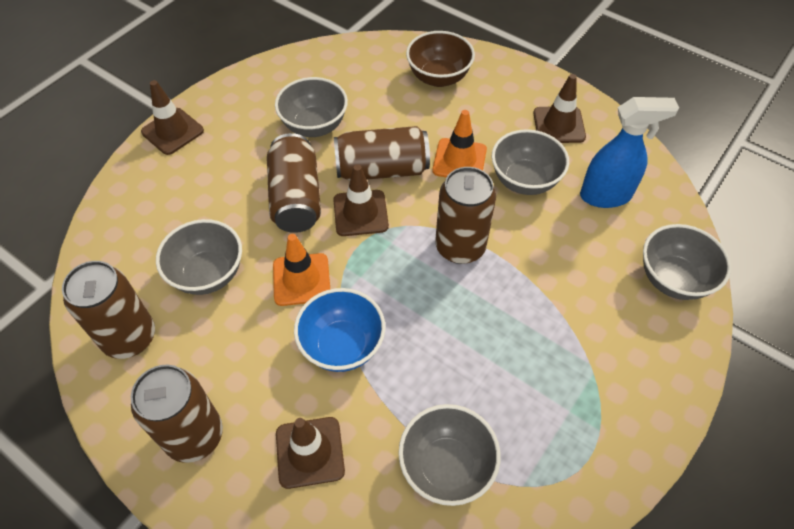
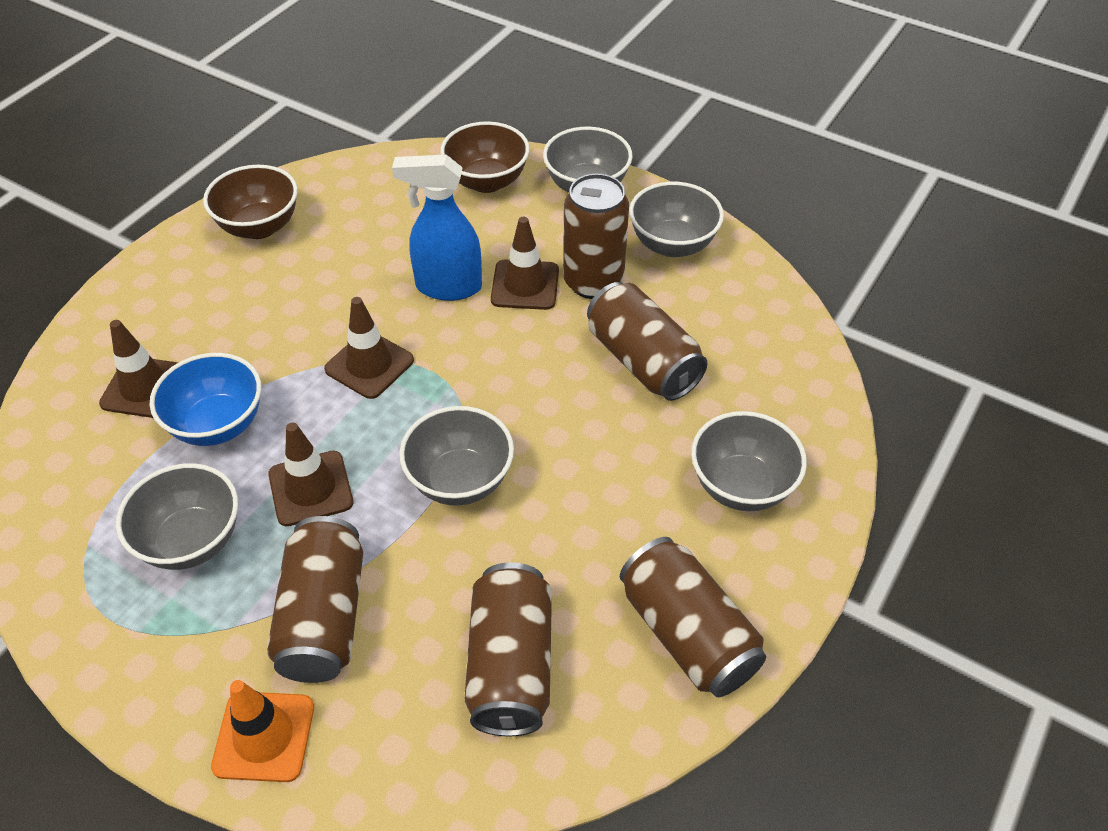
brown bowl: [406,31,475,87] = 1 -> [203,165,298,239] [440,122,530,193] = 2
orange traffic cone: [273,234,330,306] [432,110,487,177] = 2 -> [211,680,314,782] = 1

